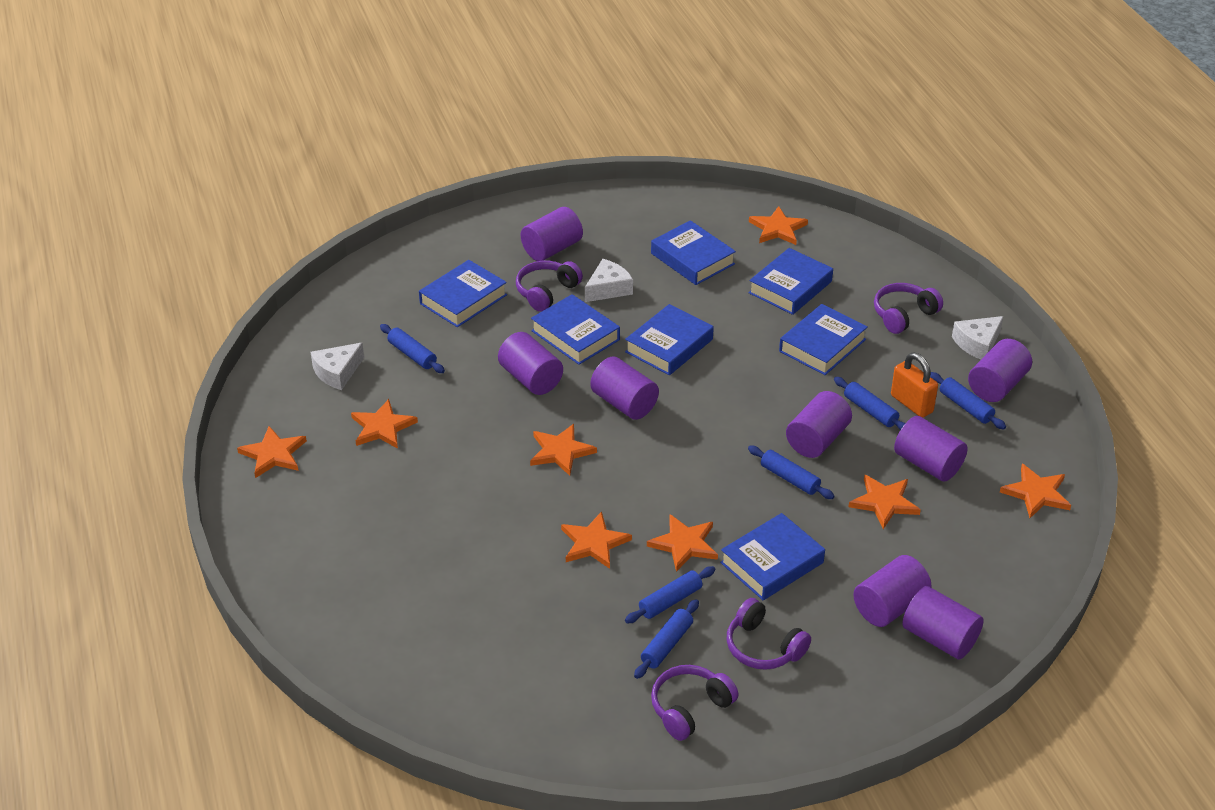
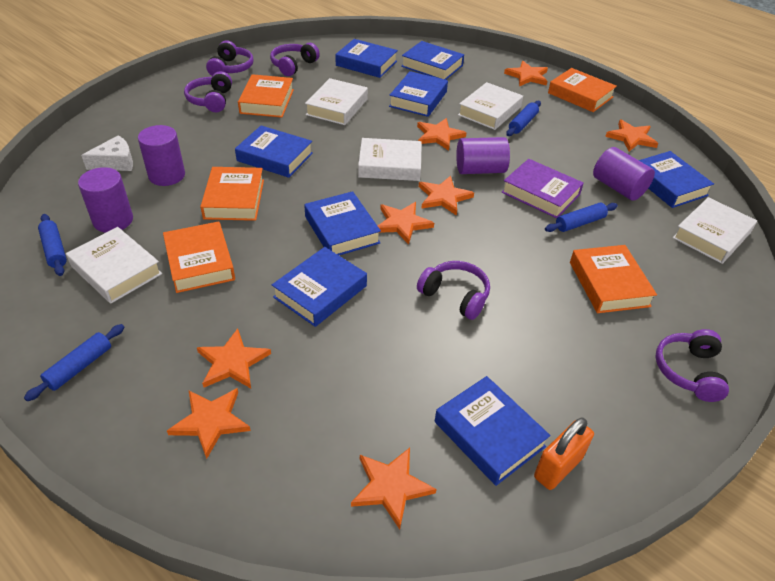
blue book: [419,260,507,327] [531,294,620,365] [625,304,714,375] [651,220,736,285] [720,513,825,600] [749,248,833,315] [779,304,868,375] = 7 -> [235,125,313,178] [272,247,367,327] [304,191,381,255] [335,39,398,78] [389,71,448,117] [401,41,464,80] [435,376,551,486] [639,151,714,208] = 8
blue rolling pin: [380,324,445,373] [625,566,715,623] [634,599,699,679] [748,446,835,499] [834,377,905,430] [930,372,1006,429] = 6 -> [24,324,125,401] [38,214,67,276] [506,101,541,136] [545,203,618,232] = 4
orange book: none = 0 -> [163,221,235,293] [200,167,264,221] [238,74,294,118] [548,68,617,112] [570,245,657,313] = 5
purple book: none = 0 -> [502,159,584,218] = 1
purple cylinder: [498,332,563,395] [521,207,583,261] [590,356,659,420] [786,391,852,458] [853,555,931,627] [894,416,968,482] [902,586,984,659] [968,339,1032,402] = 8 -> [78,167,133,233] [138,125,185,186] [456,137,510,174] [593,147,655,201] = 4
purple headphones: [516,261,583,312] [651,665,738,741] [726,598,811,670] [874,283,943,334] = 4 -> [184,71,232,112] [206,40,254,76] [270,43,320,76] [417,261,490,320] [655,329,729,402] = 5
white book: none = 0 -> [66,227,162,303] [305,78,368,125] [358,138,422,181] [458,82,523,130] [673,197,757,264] = 5
white cheese: [311,343,364,390] [585,259,633,302] [952,316,1004,359] = 3 -> [81,135,133,171] = 1

